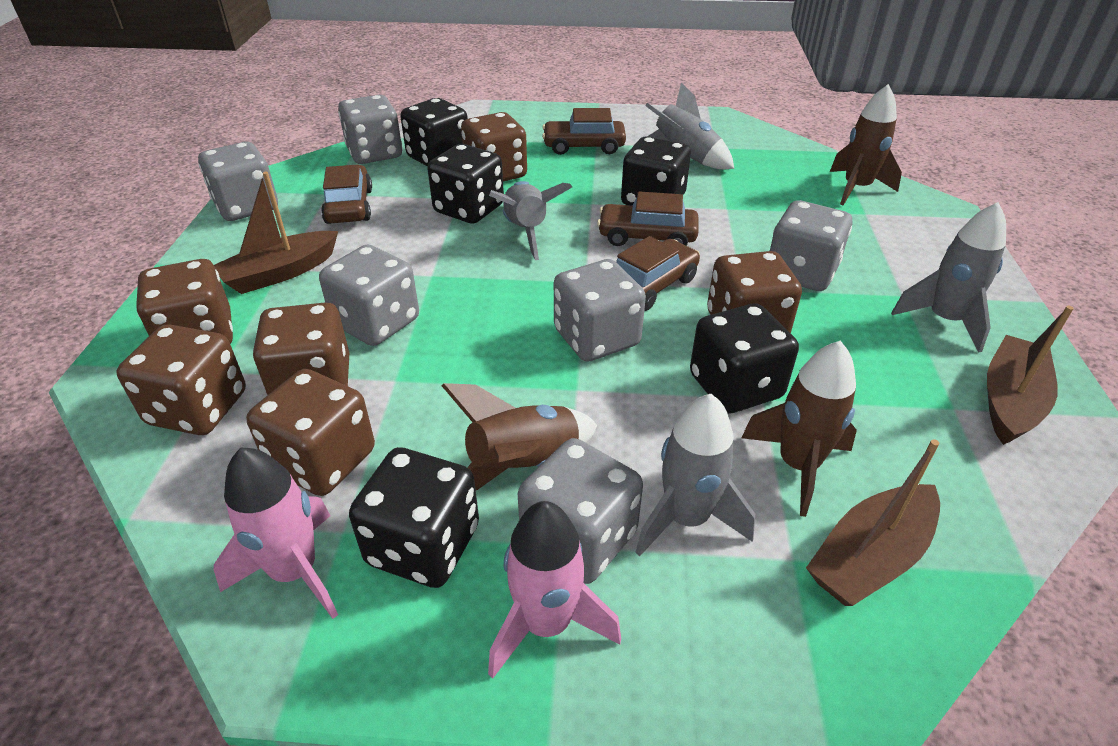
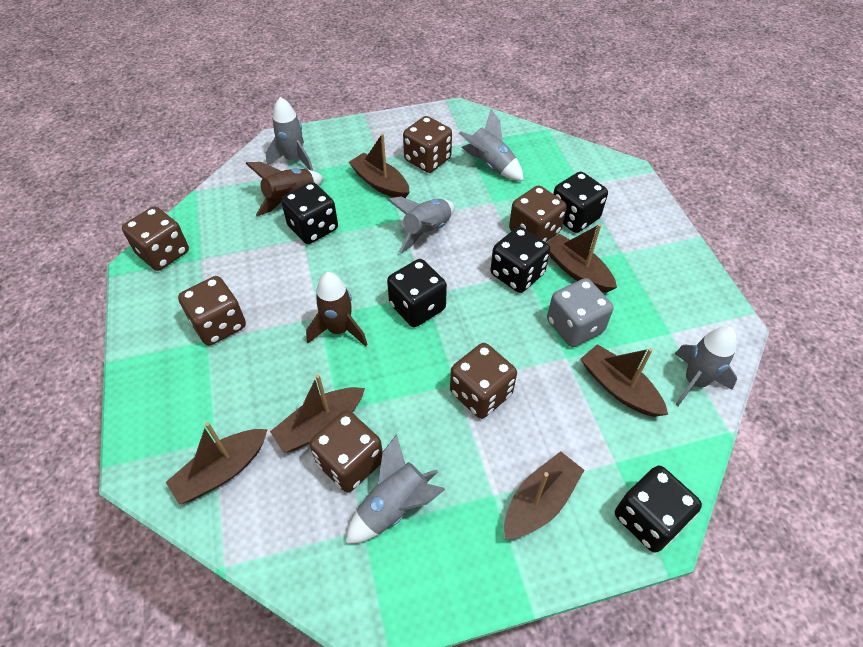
brown boat: [214,172,338,294] [806,439,940,606] [987,306,1074,445] = 3 -> [166,422,268,505] [270,374,365,453] [349,134,410,198] [504,451,584,539] [546,224,617,293] [581,344,668,417] = 6
brown car: [321,164,372,224] [542,108,626,155] [597,191,699,246] [616,236,700,311] = 4 -> none = 0
brown rocket: [441,383,597,490] [741,340,857,517] [830,84,902,205] = 3 -> [245,162,324,216] [306,272,368,347] = 2
grey dice: [198,142,278,221] [319,245,419,346] [338,95,402,164] [518,438,643,584] [554,259,646,362] [770,200,852,291] = 6 -> [547,278,613,347] = 1
grey rocket: [489,181,572,260] [635,394,755,557] [645,83,734,170] [891,202,1006,353] = 4 -> [266,97,313,171] [346,434,446,544] [388,196,455,253] [459,109,524,181] [675,326,737,406] = 5
pink rocket: [214,447,338,619] [488,501,621,678] = 2 -> none = 0

